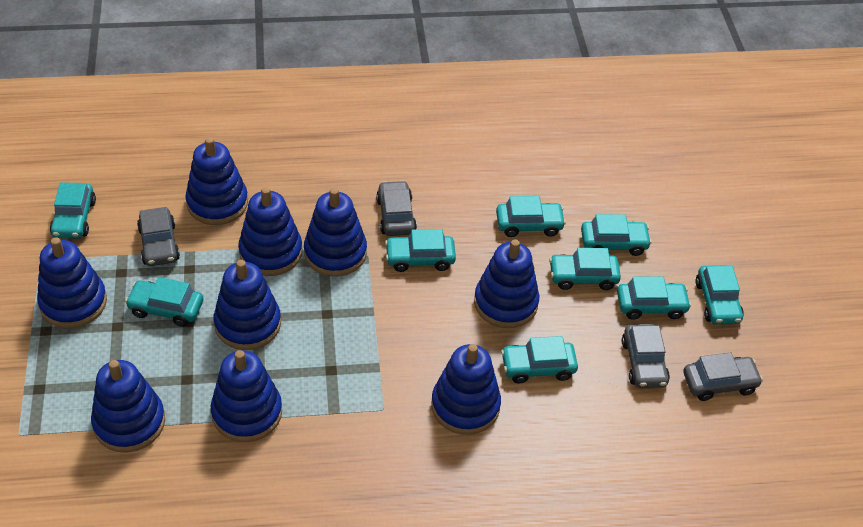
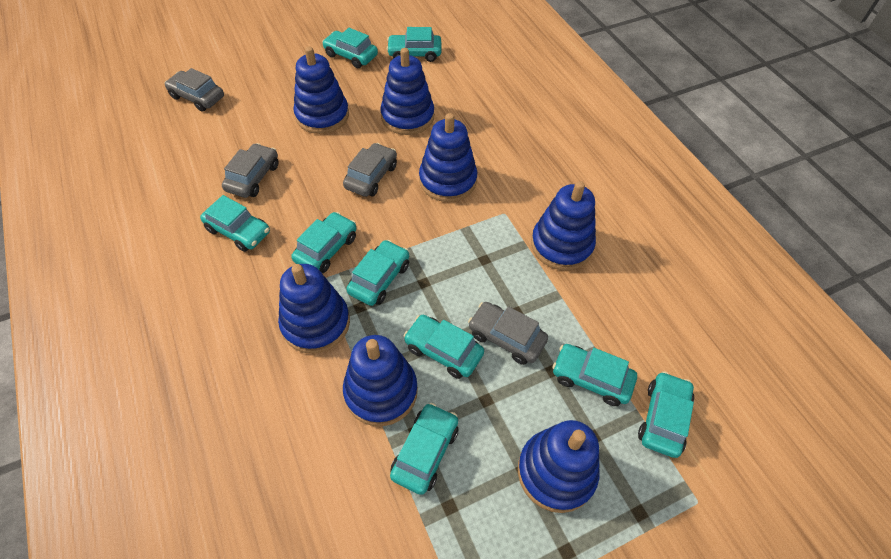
blue stacking toy: [37,237,107,328] [91,360,165,453] [185,137,248,225] [211,350,282,442] [214,260,281,350] [238,187,302,276] [304,188,367,277] [431,344,501,435] [474,239,539,328] = 9 -> [278,264,350,354] [293,46,349,134] [343,335,418,426] [380,48,434,135] [419,113,477,202] [518,420,600,513] [531,181,596,270] = 7

